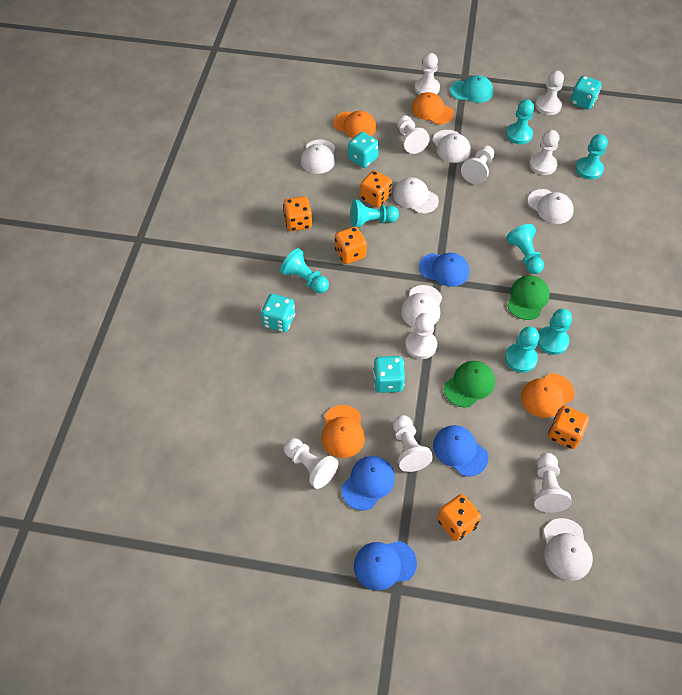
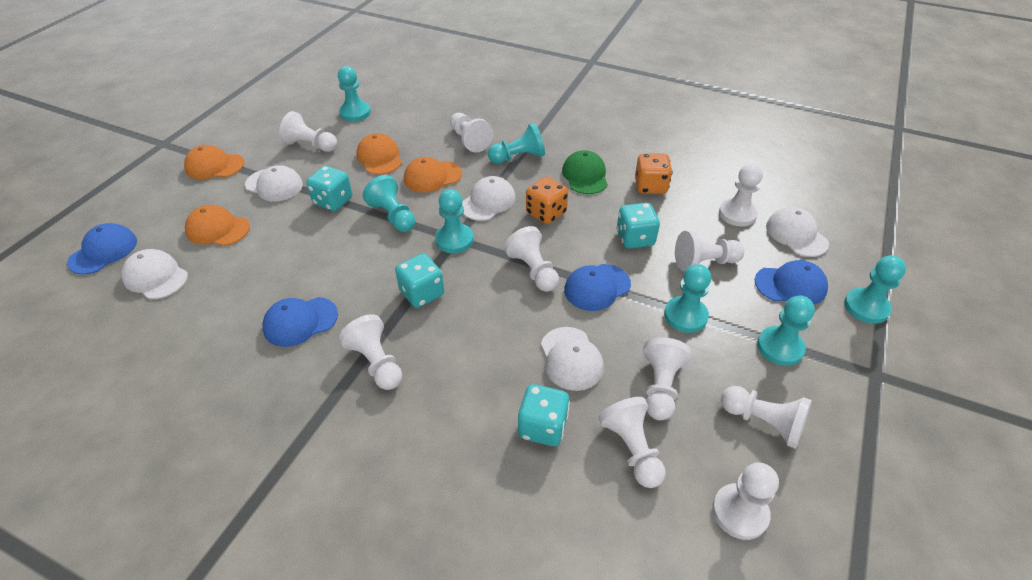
green cap: [444,361,495,408] [507,275,550,320] = 2 -> [562,150,608,194] = 1
orange dice: [283,196,312,231] [335,226,367,264] [360,170,392,207] [437,494,481,541] [548,406,589,449] = 5 -> [526,177,568,224] [635,153,673,194] = 2
turquoise cap: [450,75,493,103] = 1 -> none = 0
white cap: [301,140,335,174] [393,177,439,214] [401,285,442,327] [432,130,471,163] [528,189,574,224] [543,518,593,581] = 6 -> [121,249,188,299] [245,165,303,202] [462,176,516,221] [541,327,604,391] [766,207,829,257] = 5
white pawn: [284,438,338,489] [393,415,433,472] [397,115,430,154] [405,313,437,359] [415,53,440,95] [461,145,494,184] [529,130,559,175] [534,453,572,513] [535,70,564,115] = 9 -> [279,111,337,152] [339,314,402,390] [450,113,493,153] [504,226,559,292] [598,397,666,488] [643,337,691,421] [675,231,744,271] [712,462,779,540] [719,164,763,227] [721,386,812,449] = 10

